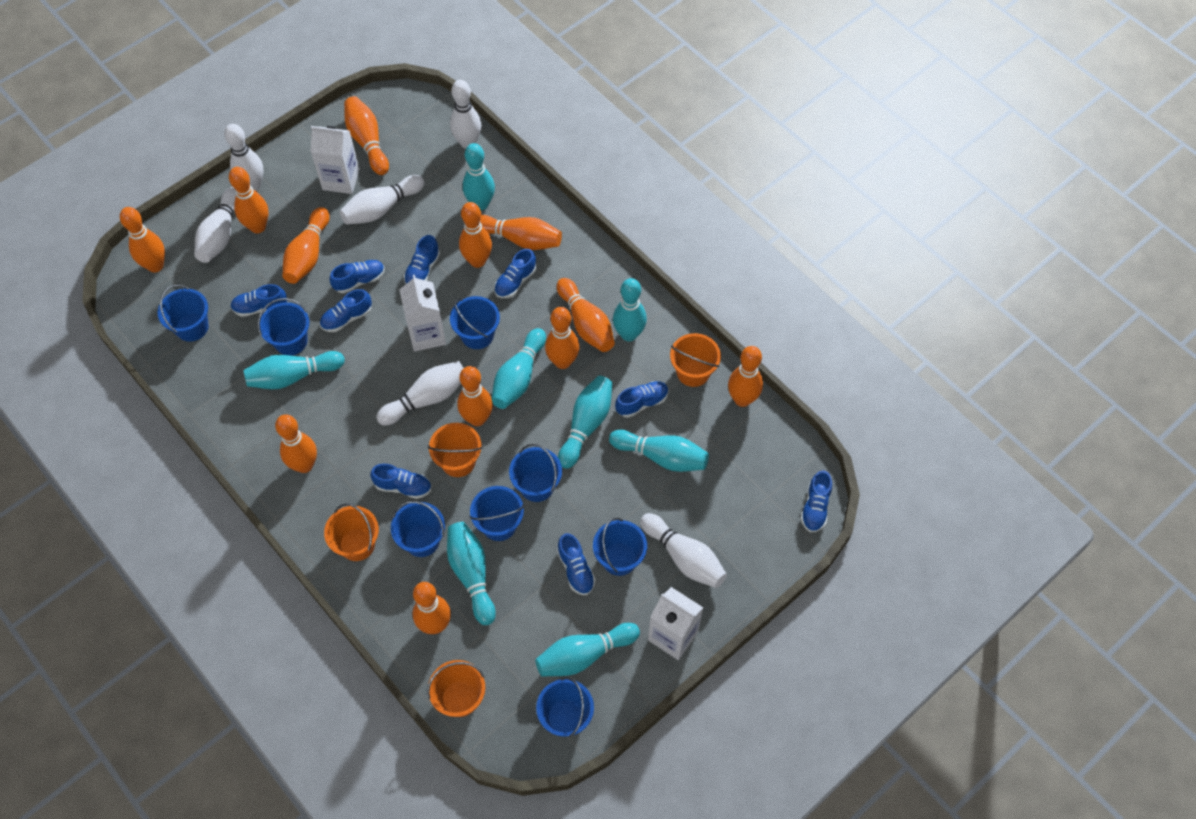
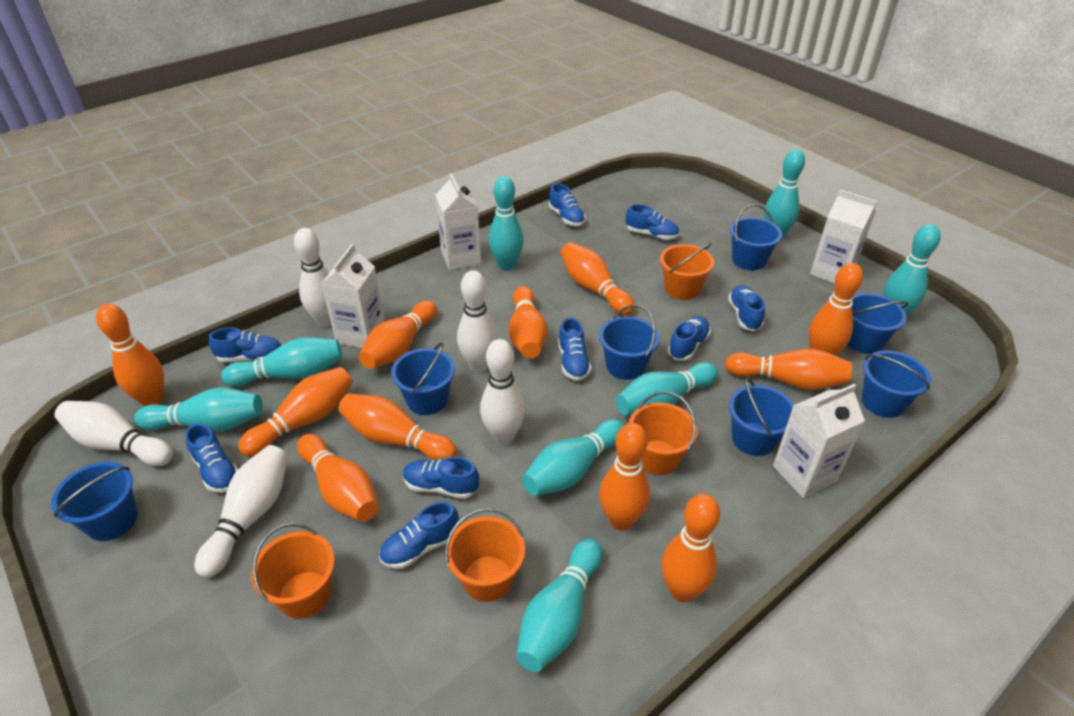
blue bucket: [158,285,209,342] [258,298,309,356] [391,501,445,557] [450,296,500,349] [470,486,524,541] [509,444,562,502] [536,677,594,737] [593,518,647,576] = 8 -> [51,462,138,541] [391,343,455,415] [599,305,660,380] [729,378,794,456] [730,204,782,270] [847,293,908,354] [862,351,931,418] = 7
orange bowling pin: [120,207,165,272] [229,167,269,233] [275,414,317,473] [282,207,330,284] [344,96,389,175] [413,582,451,634] [458,366,493,426] [459,202,492,268] [480,215,562,250] [545,307,579,369] [557,278,615,352] [728,346,763,407] = 12 -> [96,304,164,406] [238,367,353,457] [297,434,378,522] [338,394,457,460] [359,300,437,369] [509,286,548,358] [561,242,634,315] [599,423,650,531] [661,494,720,602] [725,349,852,390] [809,263,863,356] = 11
white bowling pin: [194,187,236,263] [224,124,264,191] [340,175,425,225] [376,361,464,426] [450,80,481,149] [640,513,727,588] = 6 -> [54,401,173,466] [194,445,288,578] [294,228,331,327] [457,270,498,372] [480,339,525,444] = 5
white carton: [310,126,360,194] [399,275,446,352] [648,587,703,660] = 3 -> [321,244,385,348] [435,173,481,270] [773,384,865,498] [810,190,877,284] = 4

